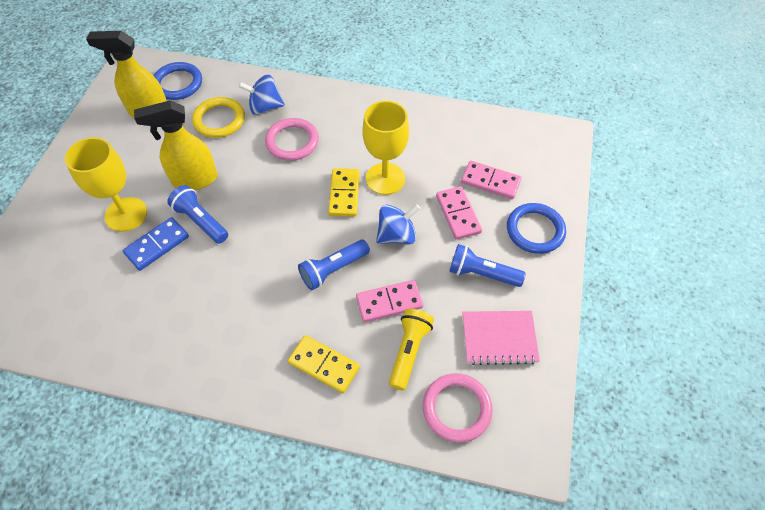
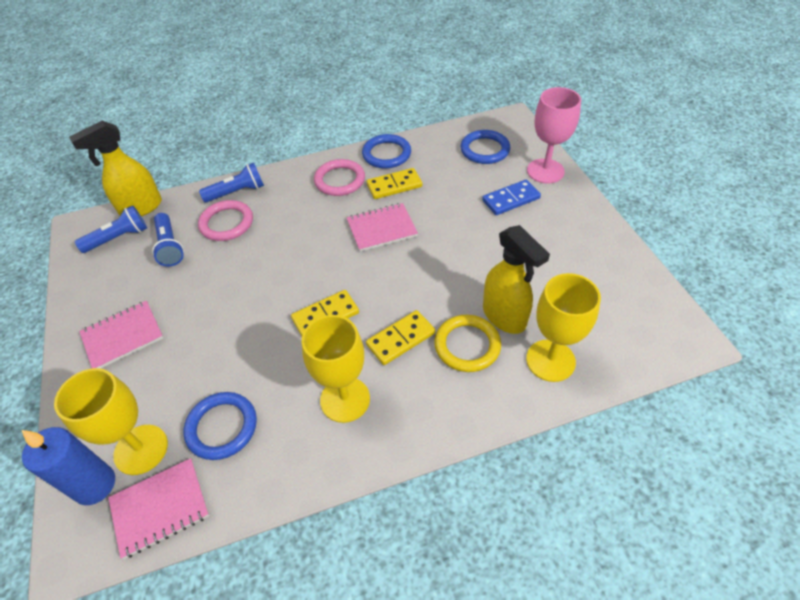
blue candle: none = 0 -> [22,427,115,505] = 1
blue ring: [153,62,202,100] [507,203,566,254] = 2 -> [183,392,257,460] [362,134,411,169] [460,130,510,164] = 3
blue spinning top: [238,75,285,115] [376,204,421,244] = 2 -> none = 0
pink domino: [356,280,423,322] [436,186,482,240] [461,161,522,199] = 3 -> none = 0
pink goblet: none = 0 -> [527,87,581,184] = 1
pink notebook: [462,311,540,365] = 1 -> [79,301,163,368] [108,458,209,559] [347,203,418,252] = 3
yellow domino: [288,335,360,393] [328,168,360,217] = 2 -> [291,290,359,336] [366,310,435,365] [367,168,422,199] = 3
yellow flashlight: [389,309,434,390] = 1 -> none = 0
yellow goblet: [65,137,147,232] [362,101,409,195] = 2 -> [54,368,168,475] [302,315,370,423] [526,273,601,382] = 3

